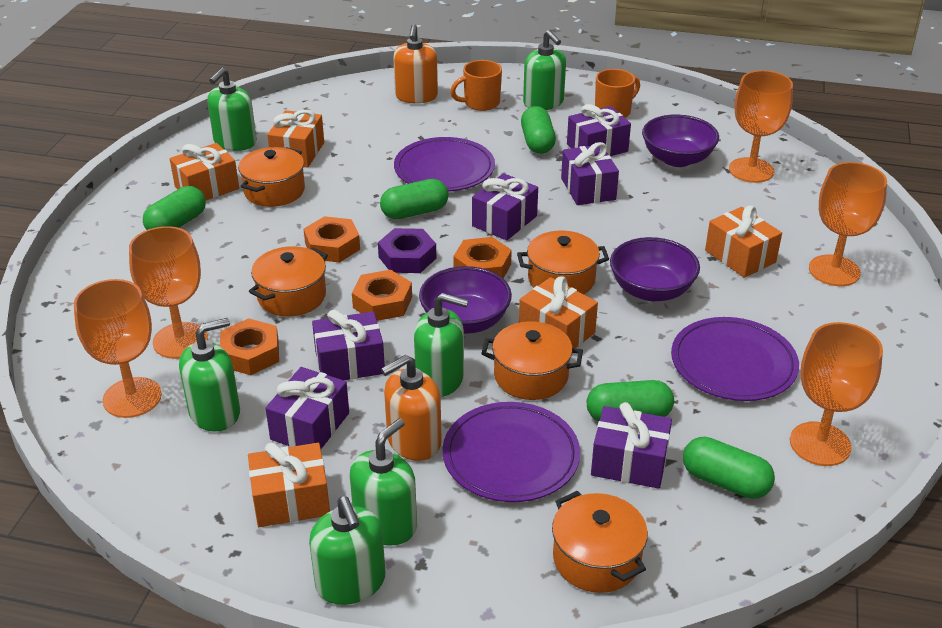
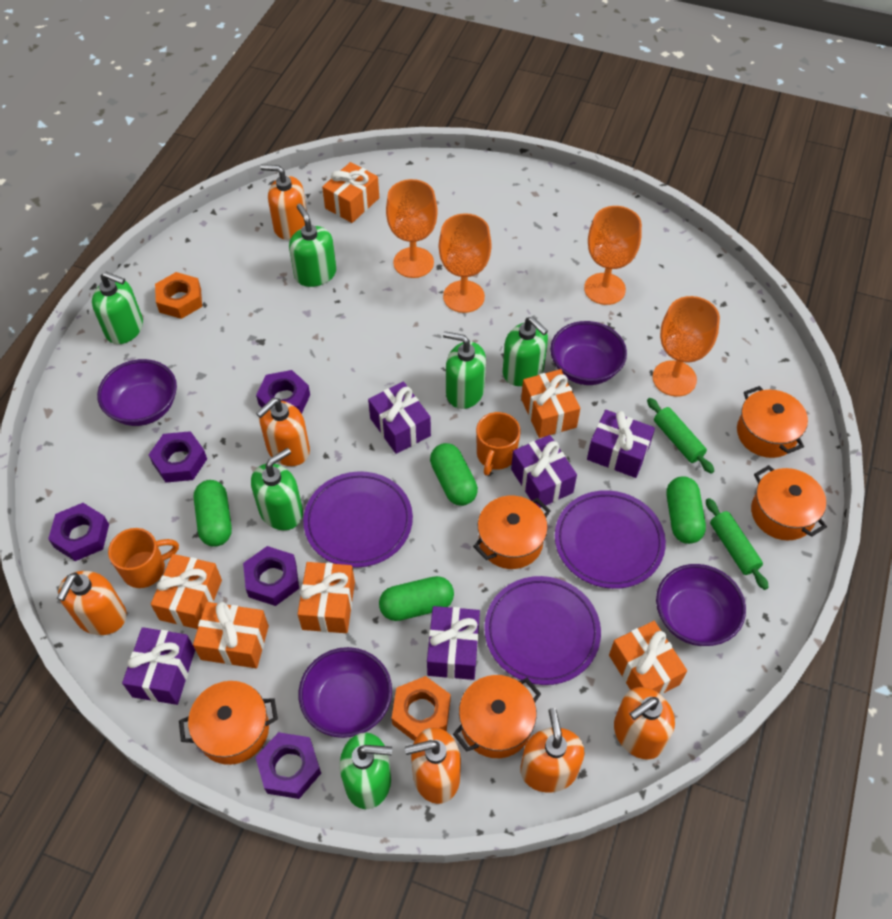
green capsule: [143,186,206,230] [380,179,448,219] [521,106,556,154] [587,380,674,421] [683,437,775,499] = 5 -> [194,480,232,546] [379,576,454,621] [430,443,478,506] [667,476,706,544] = 4
green rolling pin: none = 0 -> [647,398,714,474] [706,498,769,590] = 2
orange gift: [170,143,239,200] [248,442,330,527] [267,110,324,168] [519,276,598,348] [705,205,782,278] = 5 -> [151,554,222,629] [193,602,269,668] [298,562,355,633] [322,162,379,223] [521,369,580,438] [609,621,687,695] = 6
orange goblet: [74,279,162,418] [129,226,208,359] [729,70,793,183] [790,322,883,466] [809,162,887,286] = 5 -> [386,179,438,278] [439,213,492,313] [584,206,642,305] [652,296,720,397] = 4
orange nut: [220,318,279,375] [304,216,360,263] [352,270,412,321] [453,237,512,279] = 4 -> [155,272,202,319] [392,676,451,741] = 2
orange soap dispenser: [381,355,442,461] [393,24,438,103] = 2 -> [57,571,127,635] [256,398,310,466] [260,164,307,240] [405,727,461,804] [520,708,585,793] [614,687,675,760] = 6
purple bowl: [419,266,512,334] [610,237,700,301] [642,115,719,167] = 3 -> [97,359,177,426] [298,647,392,738] [550,321,627,385] [656,564,746,646] = 4
purple gift: [265,367,349,449] [312,310,385,380] [472,173,538,241] [561,142,619,205] [567,104,631,156] [591,402,672,489] = 6 -> [122,627,195,705] [368,382,431,454] [427,606,480,680] [511,435,577,508] [587,410,655,478] = 5
purple nut: [378,228,436,273] = 1 -> [48,503,109,561] [149,431,207,483] [243,546,299,606] [255,732,321,799] [256,370,310,414] = 5

